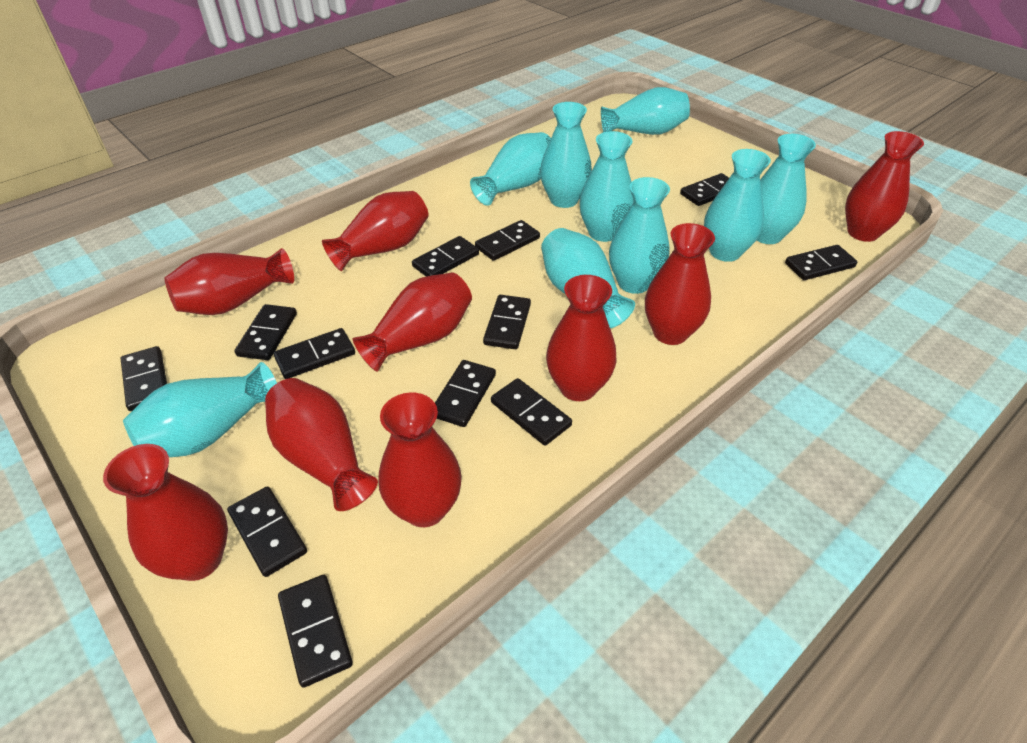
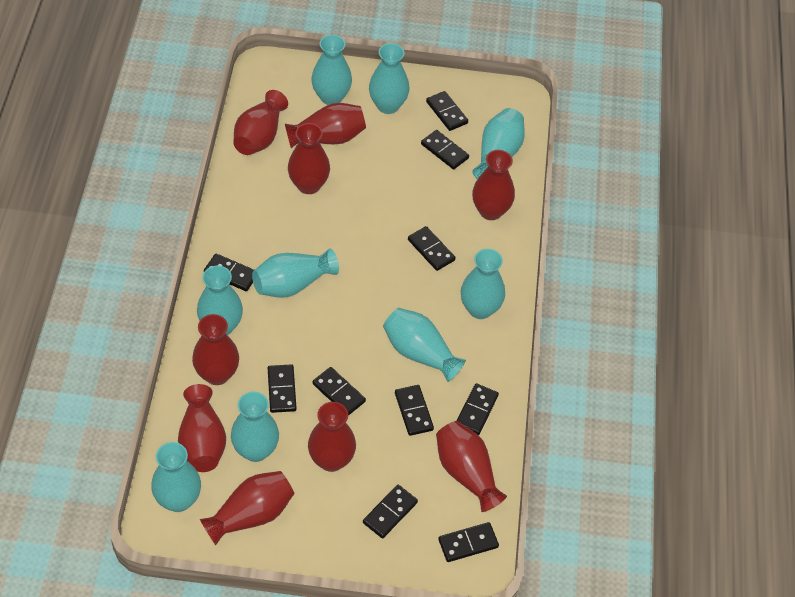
black domino: [121,346,167,411] [227,486,307,577] [234,304,297,360] [274,328,355,379] [278,575,353,688] [412,236,479,277] [435,360,496,427] [475,220,540,261] [483,295,531,349] [491,378,572,446] [680,173,729,206] [785,245,857,280] = 12 -> [204,254,254,291] [268,364,297,413] [312,367,366,416] [363,485,418,538] [395,385,434,436] [408,226,455,271] [421,130,469,169] [426,91,468,131] [438,522,499,562] [457,383,499,435] = 10

